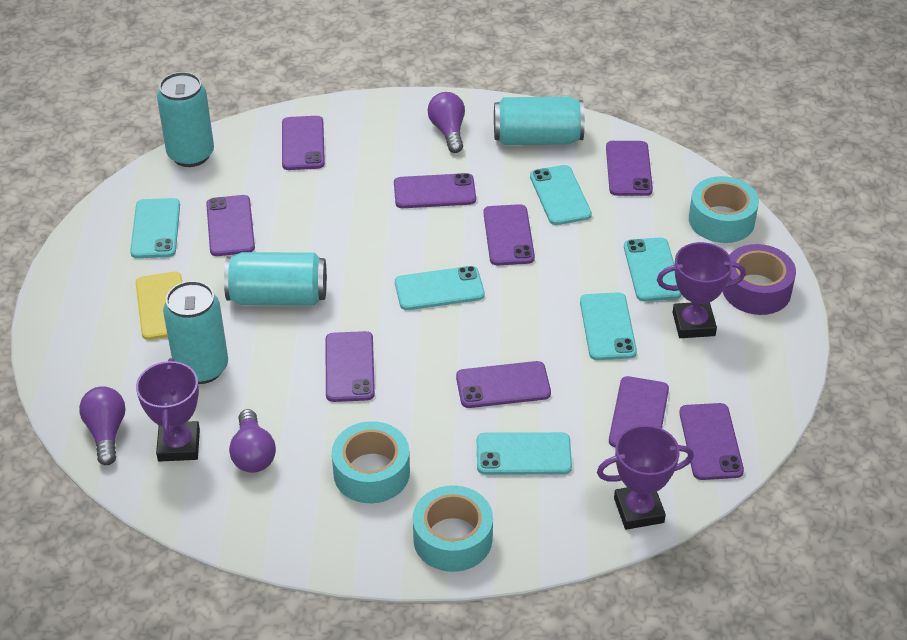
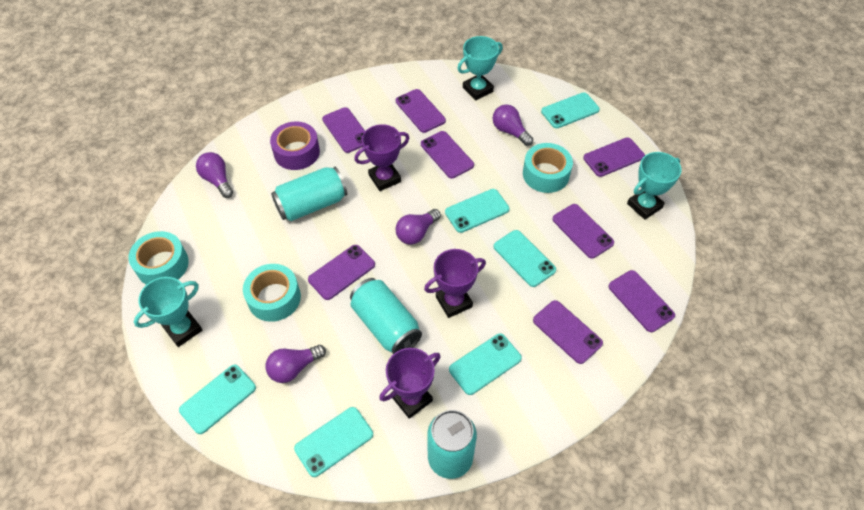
purple light bulb: [79,386,125,465] [229,409,276,473] [427,92,465,153] = 3 -> [196,152,233,198] [266,345,326,383] [395,209,441,245] [493,104,533,146] = 4
purple phone: [206,195,255,256] [282,116,325,170] [326,331,375,402] [394,173,476,208] [456,361,551,408] [483,204,535,265] [606,141,653,196] [609,376,669,448] [679,403,744,480] = 9 -> [308,245,375,300] [322,107,365,153] [396,89,446,133] [421,131,474,178] [533,300,603,364] [553,204,614,259] [583,138,645,177] [608,270,675,332] = 8
turquoise can: [157,72,214,167] [163,281,228,384] [224,252,327,306] [494,96,585,145] = 4 -> [271,167,347,221] [350,278,422,354] [427,410,477,479] = 3
turquoise trophy: none = 0 -> [134,277,203,347] [457,36,503,100] [627,152,682,220] = 3
yellow phone: [135,272,182,340] = 1 -> none = 0

